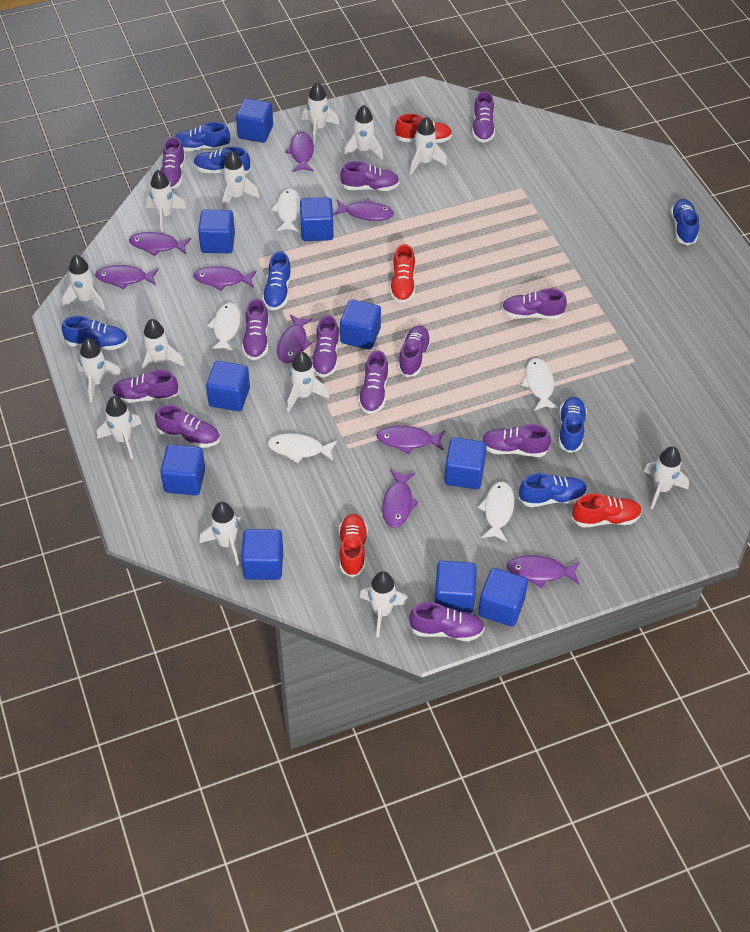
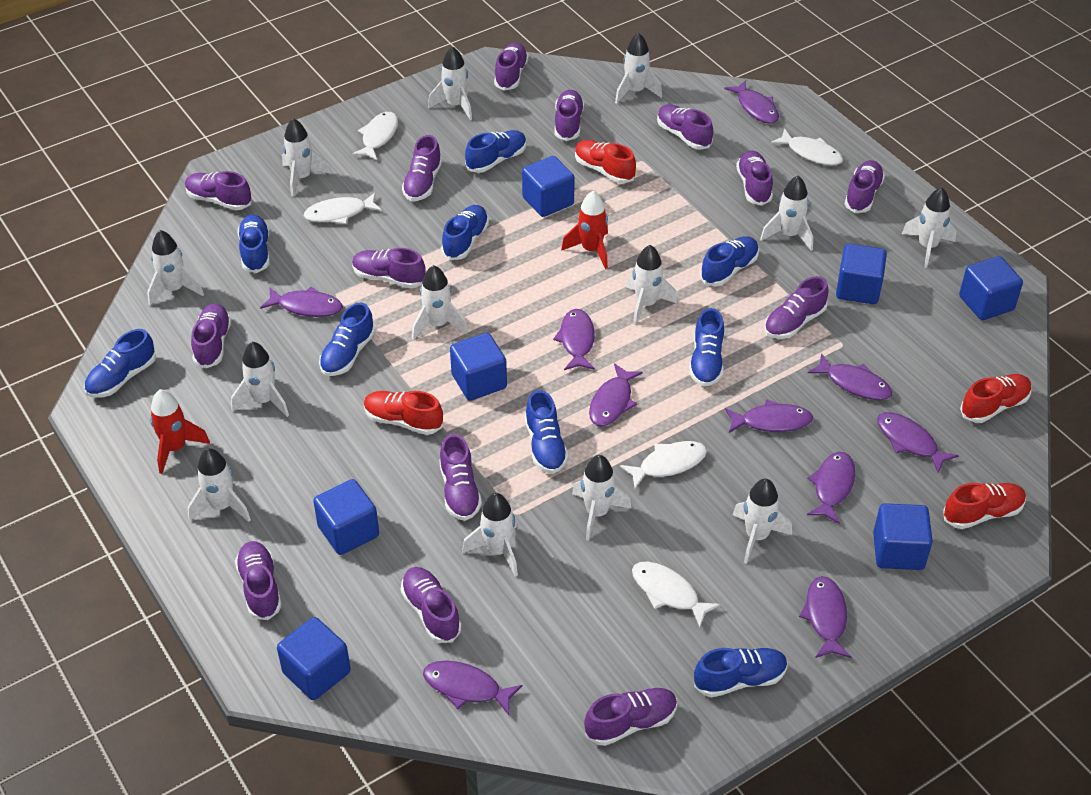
blue cube: [160,444,205,495] [198,210,235,253] [206,361,250,411] [236,99,273,143] [241,529,283,580] [300,197,334,241] [340,299,381,350] [435,561,477,613] [444,437,487,489] [478,568,528,627] = 10 -> [277,617,351,700] [313,479,379,555] [450,333,507,401] [522,156,575,217] [836,244,887,304] [873,503,933,570] [959,256,1023,320] = 7
blue shoe: [62,316,128,350] [175,122,231,151] [194,147,251,174] [262,251,292,310] [519,473,588,507] [559,397,587,453] [671,199,699,245] = 7 -> [84,329,156,398] [238,214,269,273] [319,302,375,376] [441,205,489,260] [465,130,527,173] [525,390,568,474] [689,308,724,387] [694,648,788,697] [700,236,759,286] = 9
purple fish: [95,265,159,290] [129,232,191,256] [193,266,257,291] [277,315,313,363] [285,132,314,172] [333,199,394,221] [376,425,445,454] [382,470,419,528] [506,555,580,588] = 9 -> [260,287,343,317] [423,661,522,715] [553,309,595,370] [589,363,643,426] [724,80,779,124] [725,400,813,433] [799,576,851,658] [807,452,855,524] [808,353,892,400] [877,412,959,473] = 10
purple shoe: [112,370,179,403] [155,405,220,448] [160,137,185,190] [242,299,269,360] [312,315,339,377] [340,161,399,191] [358,350,389,414] [398,326,431,377] [409,602,484,641] [472,91,495,143] [481,424,551,457] [502,288,567,319] = 12 -> [185,171,252,210] [191,304,231,368] [235,541,282,620] [352,248,426,288] [401,567,462,643] [402,135,442,201] [439,434,482,521] [494,42,529,91] [555,90,584,141] [584,688,677,746] [657,104,713,150] [736,150,773,206] [764,276,829,339] [845,160,885,213] = 14
red rocket: none = 0 -> [150,389,210,474] [561,190,608,269] = 2

